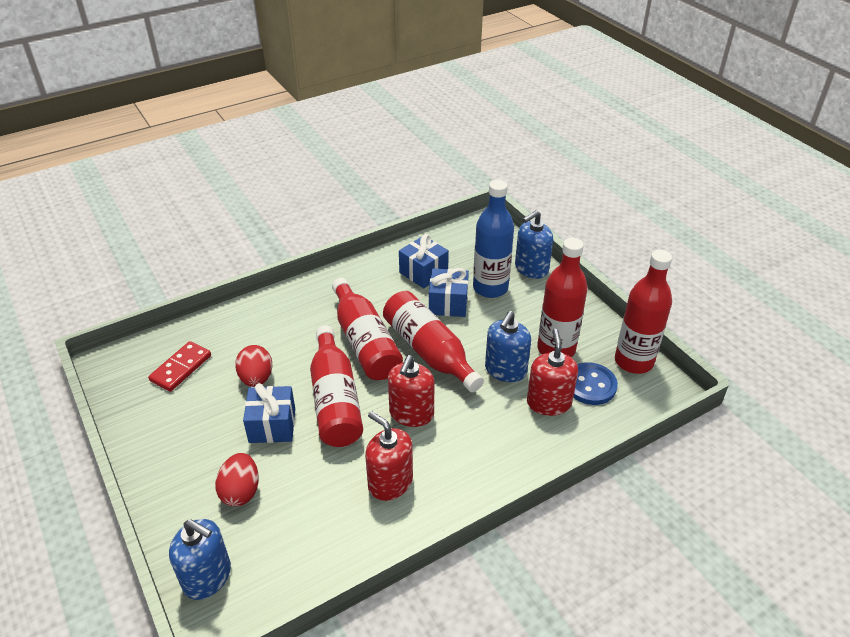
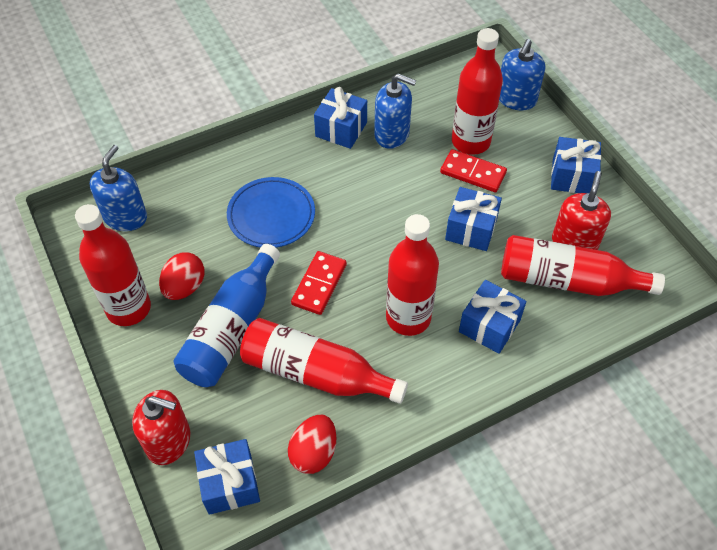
blue button: [573,362,618,405] = 1 -> none = 0
blue gift: [243,383,295,443] [399,234,449,288] [429,268,469,317] = 3 -> [194,439,260,515] [314,87,367,149] [445,187,502,251] [459,280,526,354] [551,137,601,193] = 5
blue plate: none = 0 -> [227,177,315,248] = 1
red domino: [148,341,211,392] = 1 -> [291,251,347,315] [440,149,507,192] = 2
red soap dispenser: [365,411,413,501] [388,355,435,427] [527,329,578,416] = 3 -> [132,390,190,465] [552,171,611,250] = 2

